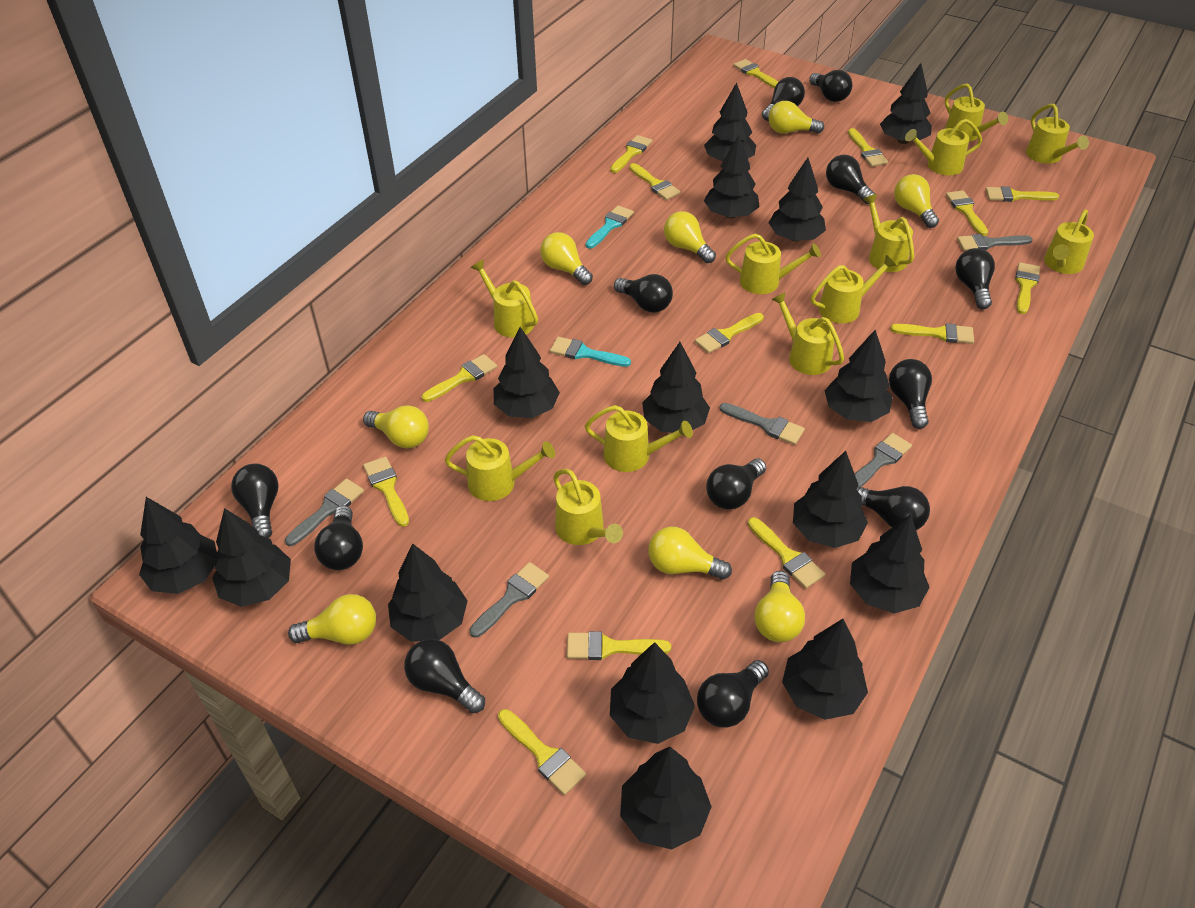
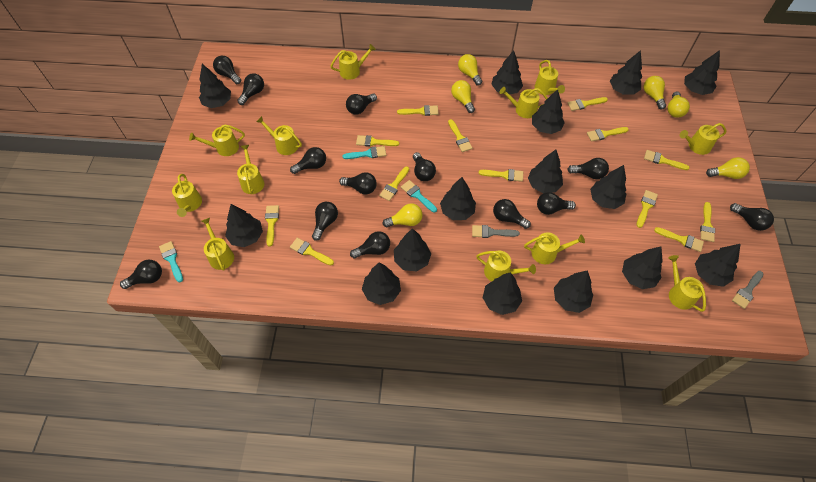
black light bulb: [231,464,279,538] [314,505,363,570] [404,639,485,713] [614,274,673,313] [697,660,769,728] [706,459,766,510] [762,77,805,121] [809,70,852,102] [826,155,875,204] [857,486,930,530] [889,359,932,429] [955,248,995,309] = 12 -> [120,260,162,289] [213,56,241,84] [237,73,264,105] [290,147,326,174] [312,202,338,241] [339,172,377,194] [346,93,377,115] [350,231,390,258] [413,152,436,181] [493,199,531,229] [537,192,576,215] [567,158,609,179] [730,203,774,231] = 13
grey brush: [285,479,364,546] [469,562,549,638] [720,403,805,445] [855,433,912,487] [957,234,1033,251] = 5 -> [472,225,520,238] [732,271,763,309] = 2
turquoise brush: [550,337,631,367] [585,205,634,249] = 2 -> [159,241,183,282] [342,146,386,159] [401,180,437,213] = 3
yellow brush: [363,456,409,527] [422,354,497,402] [498,709,586,795] [567,631,671,660] [610,135,652,173] [629,163,681,200] [695,313,764,353] [733,59,778,88] [748,517,825,589] [848,128,888,167] [890,323,974,344] [946,190,988,236] [986,186,1059,202] [1015,262,1040,314] = 14 -> [265,205,279,247] [290,238,334,266] [356,135,399,147] [379,167,409,201] [397,105,439,116] [448,119,473,152] [479,169,523,182] [567,97,608,111] [587,127,629,142] [637,190,658,228] [644,150,690,170] [654,227,704,252] [700,202,715,242] = 13
yellow light bulb: [288,594,376,645] [363,405,429,448] [540,232,593,285] [648,527,732,580] [664,211,716,263] [755,571,805,642] [768,101,824,134] [894,174,939,228] = 8 -> [383,204,423,227] [451,80,475,113] [458,54,482,85] [644,76,666,110] [667,91,690,118] [706,157,750,179] = 6

